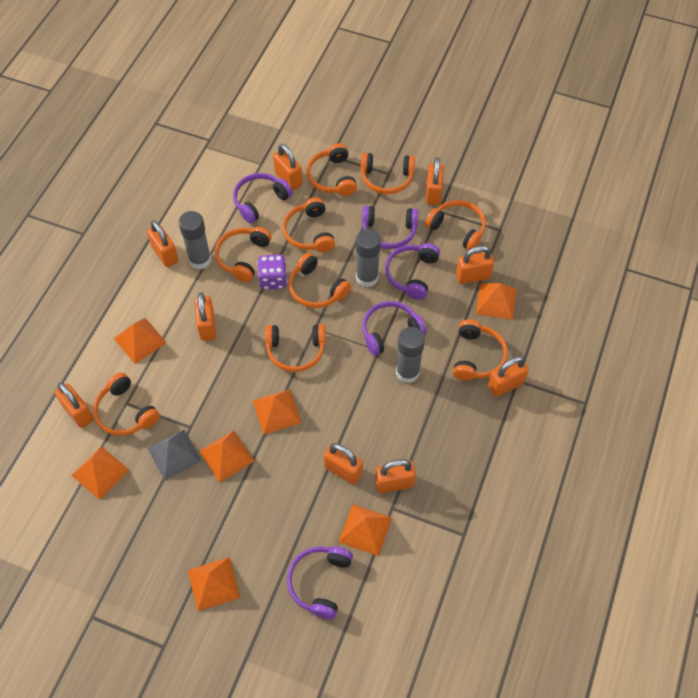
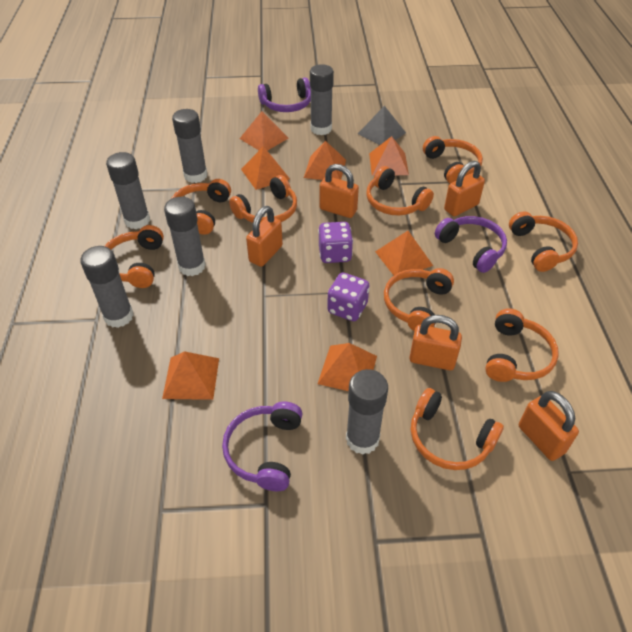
grey glue stick: [178,211,212,269] [356,229,381,287] [396,327,425,383] = 3 -> [80,246,134,328] [106,152,150,229] [164,197,206,276] [172,109,208,183] [310,64,334,135] [346,369,388,455] = 6
orange padlock: [55,383,94,428] [147,220,179,267] [195,292,216,341] [273,144,303,190] [324,443,363,485] [375,459,416,493] [426,157,444,205] [456,246,494,284] [488,356,529,397] = 9 -> [246,206,283,267] [319,164,359,218] [409,315,462,370] [444,161,485,217] [519,391,579,461] = 5
purple dice: [258,254,287,290] = 1 -> [318,222,353,263] [327,273,370,321] = 2
purple headphones: [233,173,293,224] [287,546,353,619] [362,206,418,249] [362,301,427,356] [385,243,440,300] = 5 -> [222,401,303,491] [258,77,311,112] [435,216,507,273] = 3

